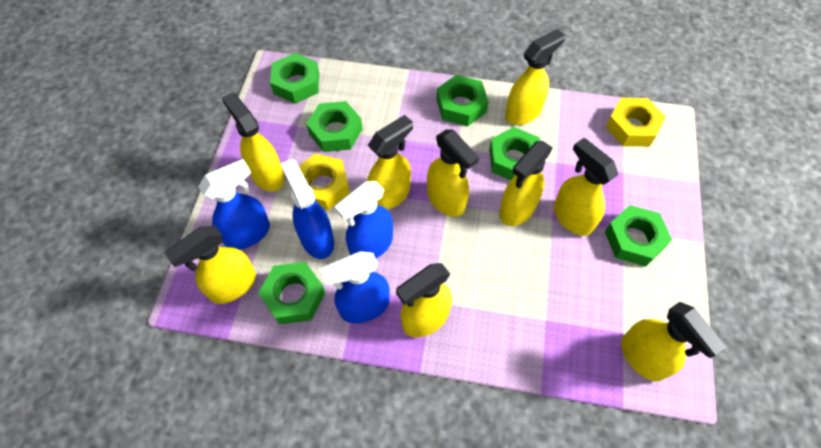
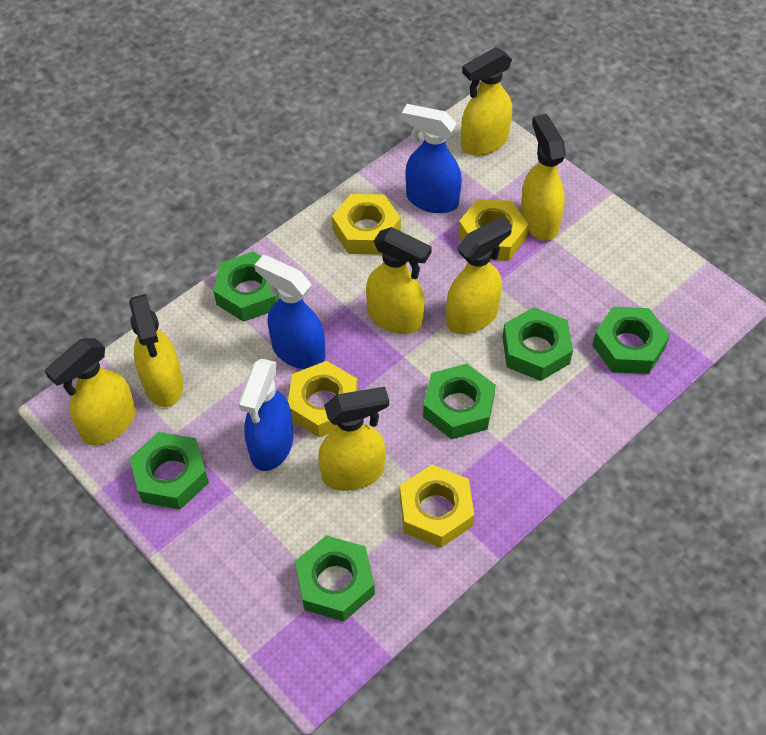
blue spray bottle: [198,159,270,250] [281,159,334,259] [320,251,390,323] [335,181,393,258] = 4 -> [238,358,293,471] [254,255,325,369] [402,104,462,213] = 3
yellow nut: [299,153,350,210] [606,98,666,146] = 2 -> [288,361,358,438] [332,194,401,255] [400,465,474,548] [458,199,529,261] = 4
yellow spray bottle: [164,226,256,304] [222,92,284,192] [367,115,413,210] [396,263,452,338] [427,130,479,217] [499,141,553,226] [505,29,565,125] [553,138,618,236] [621,302,726,381] = 9 -> [45,338,136,445] [129,294,183,407] [318,386,389,491] [366,227,432,334] [446,217,512,334] [461,47,512,156] [520,114,566,241] = 7

